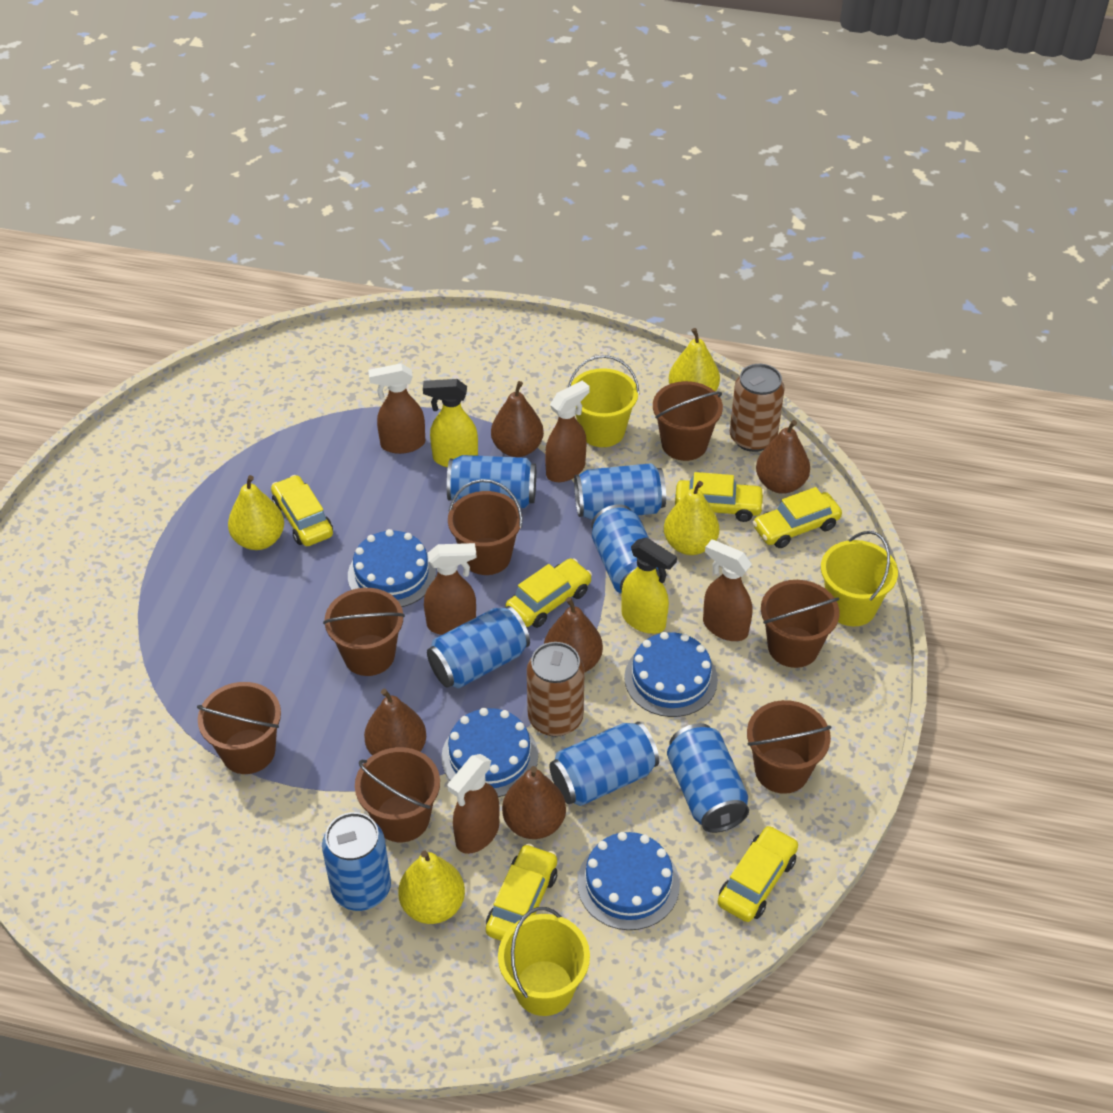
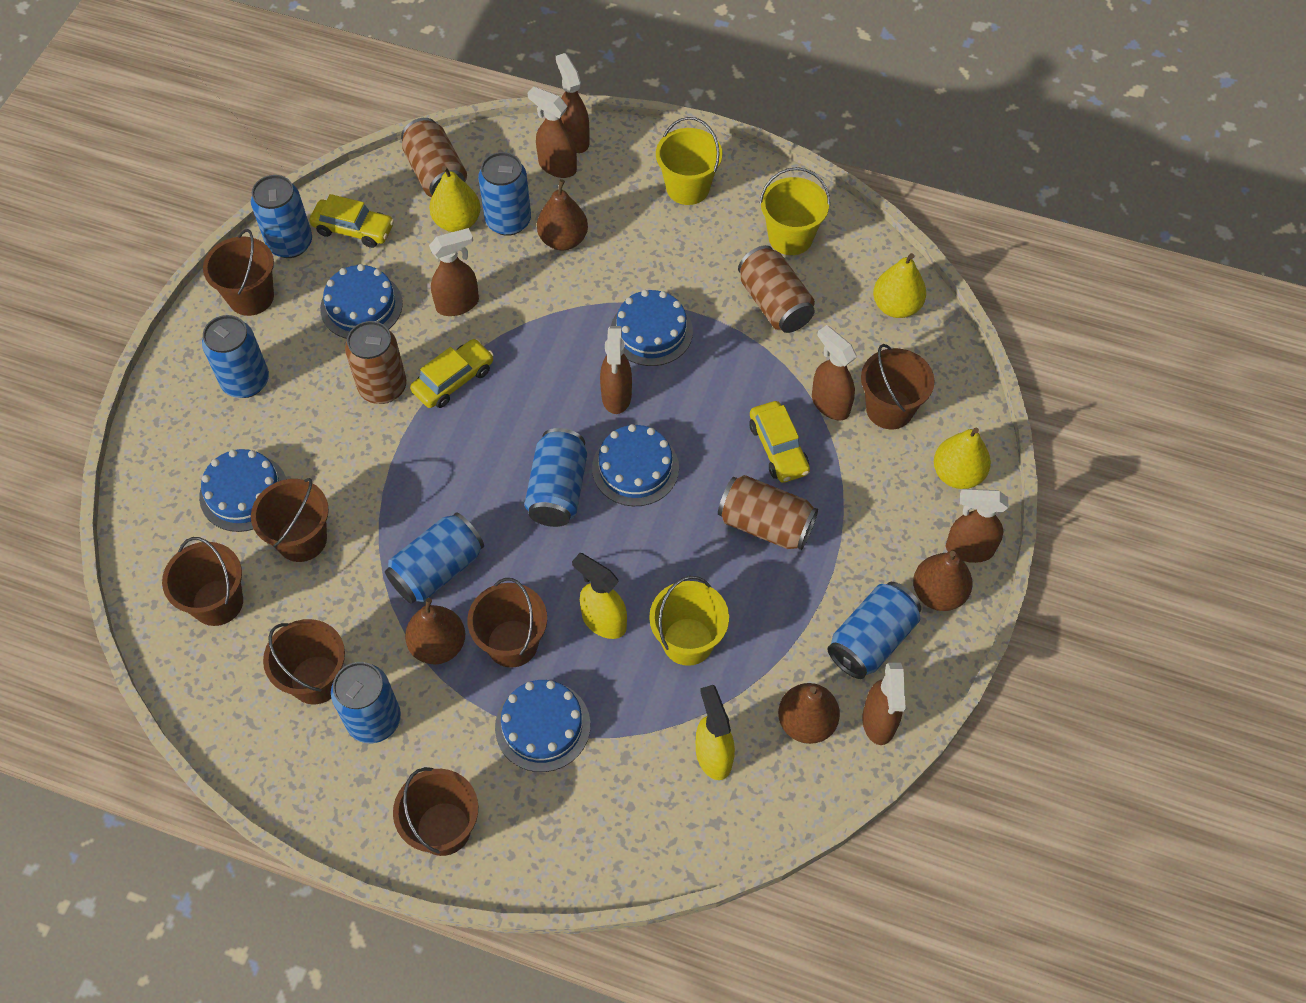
blue cake: [348,529,436,607] [441,708,538,797] [577,832,680,930] [624,632,718,717] = 4 -> [199,449,287,532] [320,264,403,339] [495,680,590,772] [592,424,679,506] [611,290,693,366] = 5
brown can: [527,642,585,737] [730,364,785,452] = 2 -> [345,321,407,404] [401,118,467,197] [718,475,818,550] [738,245,815,333] = 4
brown pear: [364,689,426,755] [491,381,544,457] [502,766,566,839] [544,597,603,672] [756,420,810,494] = 5 -> [405,598,465,664] [537,179,588,250] [778,683,840,744] [913,551,973,611] = 4
brown spray bottle: [368,363,425,454] [424,543,477,635] [447,754,500,854] [545,381,590,482] [703,539,752,641] = 5 -> [429,228,479,316] [528,86,577,178] [556,53,590,153] [600,326,632,414] [812,325,856,421] [862,663,906,745] [946,489,1008,563] = 7
yellow car: [271,475,333,546] [486,844,557,941] [505,558,592,628] [675,472,765,522] [718,825,798,922] [752,487,842,548] = 6 -> [309,194,394,248] [410,339,494,408] [749,401,810,483] = 3
yellow pear: [228,475,284,550] [398,851,465,924] [664,481,719,555] [669,328,720,392] = 4 -> [429,166,481,232] [873,253,926,318] [934,428,991,489] = 3

